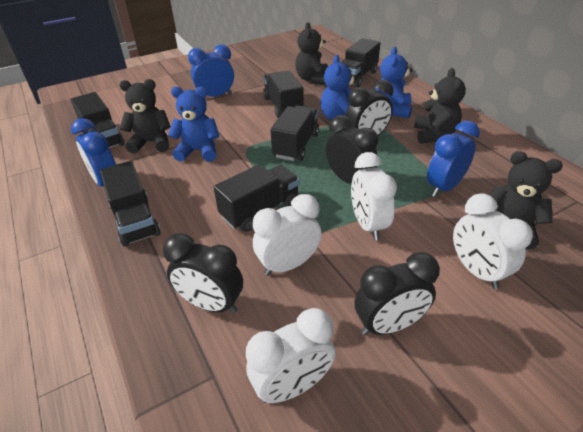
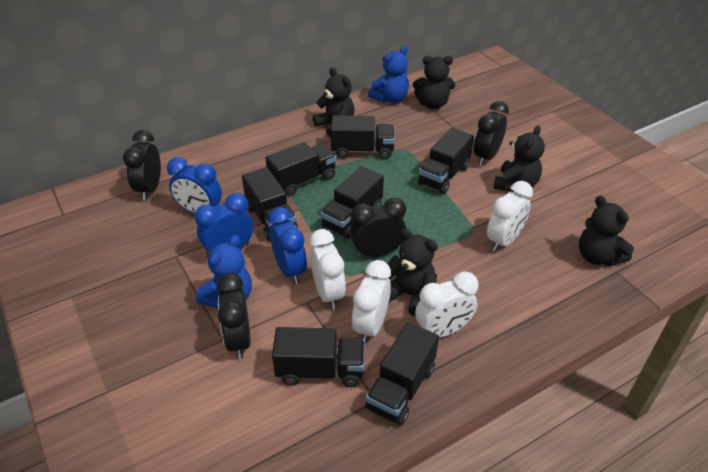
black teddy bear: [119,79,171,154] [295,22,328,85] [414,68,466,144] [489,151,563,250] = 4 -> [313,68,355,138] [387,228,438,317] [413,56,455,109] [493,125,545,192] [579,196,634,266] = 5
black truck: [70,92,125,148] [100,161,161,247] [214,164,300,232] [263,71,304,118] [271,105,319,161] [340,38,380,87] = 6 -> [242,167,298,241] [265,142,336,196] [272,327,365,387] [321,166,384,239] [331,115,395,159] [365,322,439,425] [418,128,474,194] = 7
blue teddy bear: [168,87,219,162] [320,55,357,120] [375,47,413,118] = 3 -> [196,235,252,308] [368,46,409,103] = 2

